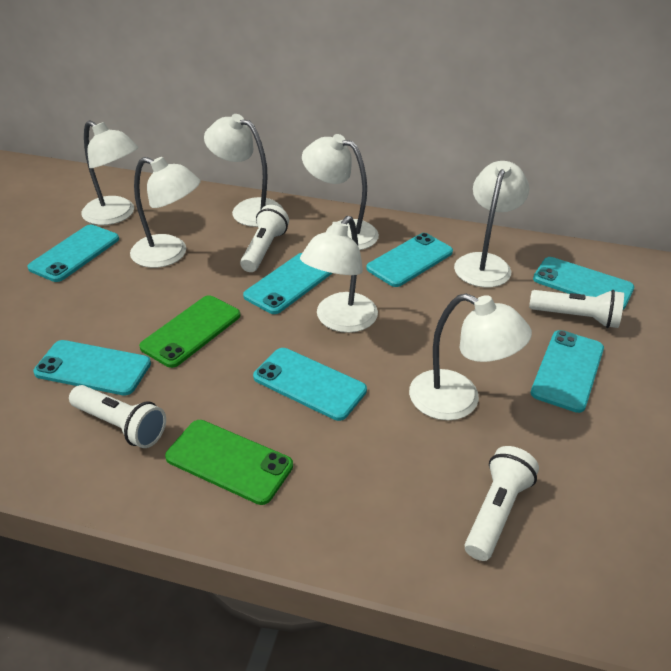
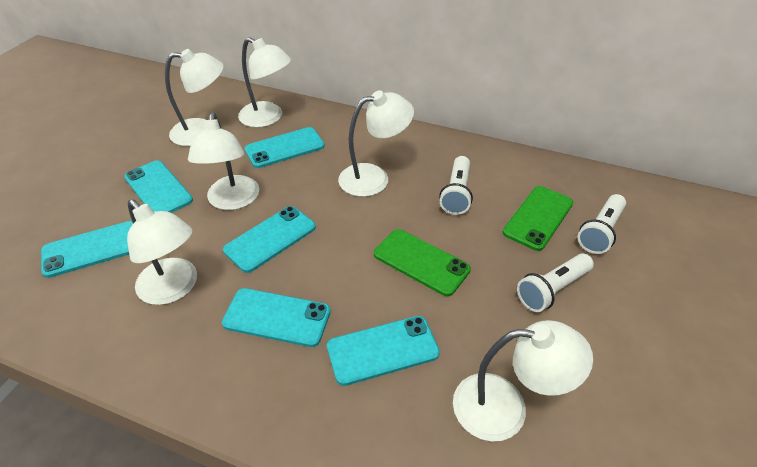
turquoise phone: [27,225,119,282] [33,340,151,395] [243,253,332,314] [253,348,367,421] [366,233,453,287] [531,330,604,413] [533,257,634,310] = 7 -> [41,221,133,278] [124,160,193,213] [222,288,331,347] [223,206,316,273] [245,127,325,168] [327,316,440,386] = 6
white flashlight: [69,385,166,448] [240,205,289,272] [465,446,539,561] [529,290,624,328] = 4 -> [439,156,473,215] [517,253,594,312] [578,194,626,254] = 3
white lamp: [81,121,139,225] [130,157,200,268] [204,114,283,227] [300,216,378,333] [302,134,379,250] [409,293,532,420] [454,161,529,287] = 7 -> [127,199,197,305] [165,49,224,146] [188,112,259,210] [238,37,291,128] [338,90,414,197] [453,320,593,441] = 6

